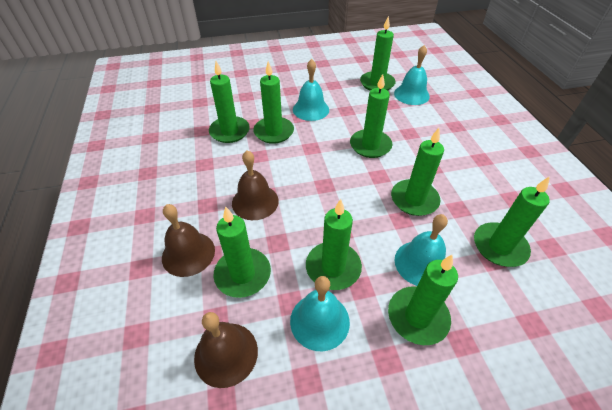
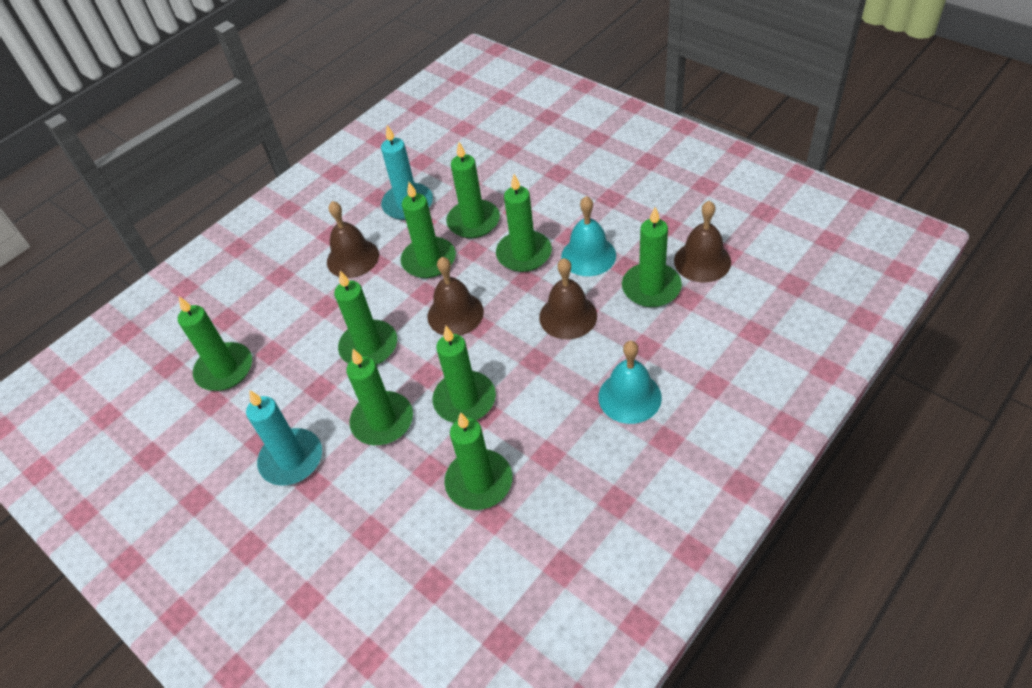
brown bell: [162,204,215,277] [194,312,258,388] [232,150,279,220] = 3 -> [327,201,379,278] [427,257,484,336] [539,258,597,339] [674,201,731,282] = 4
turquoise bell: [290,276,350,351] [293,59,329,121] [394,45,430,105] [395,214,448,286] = 4 -> [561,196,616,276] [598,341,662,424] = 2
turquoise candle: none = 0 -> [246,390,322,486] [381,125,433,220] = 2

